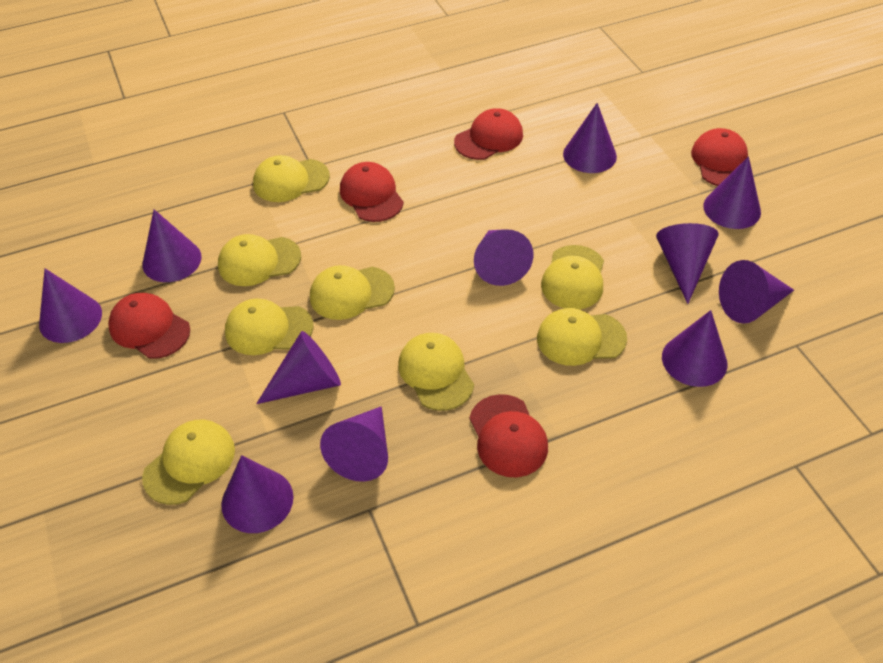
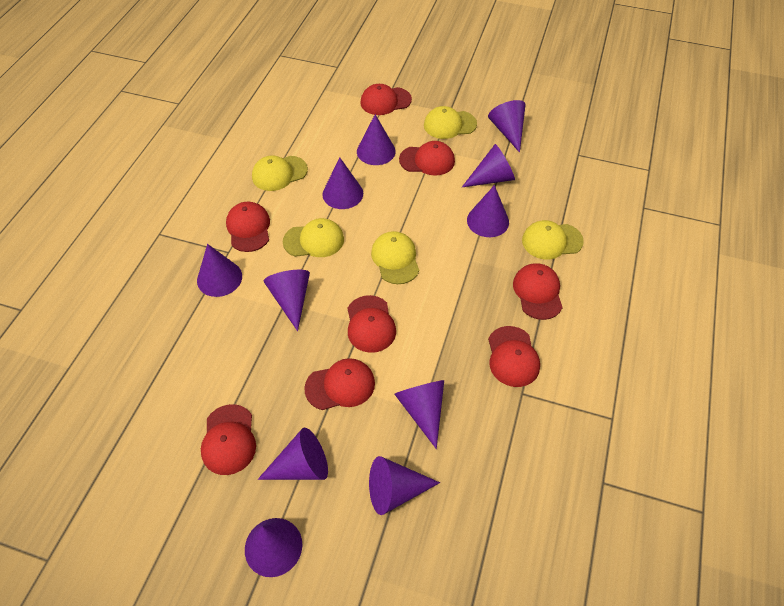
red cap: [108,293,190,359] [340,162,404,222] [454,108,523,160] [469,394,548,477] [691,128,748,186] = 5 -> [201,404,256,475] [226,202,270,252] [304,358,375,410] [347,295,396,353] [360,84,412,115] [399,141,455,176] [488,326,540,387] [513,263,563,320] = 8
yellow cap: [142,420,235,505] [218,234,301,286] [225,299,314,355] [253,155,330,202] [310,265,395,320] [398,333,474,411] [537,308,627,366] [541,245,604,309] = 8 -> [252,155,308,191] [283,218,344,257] [371,231,419,284] [424,106,477,139] [522,220,584,260] = 5

